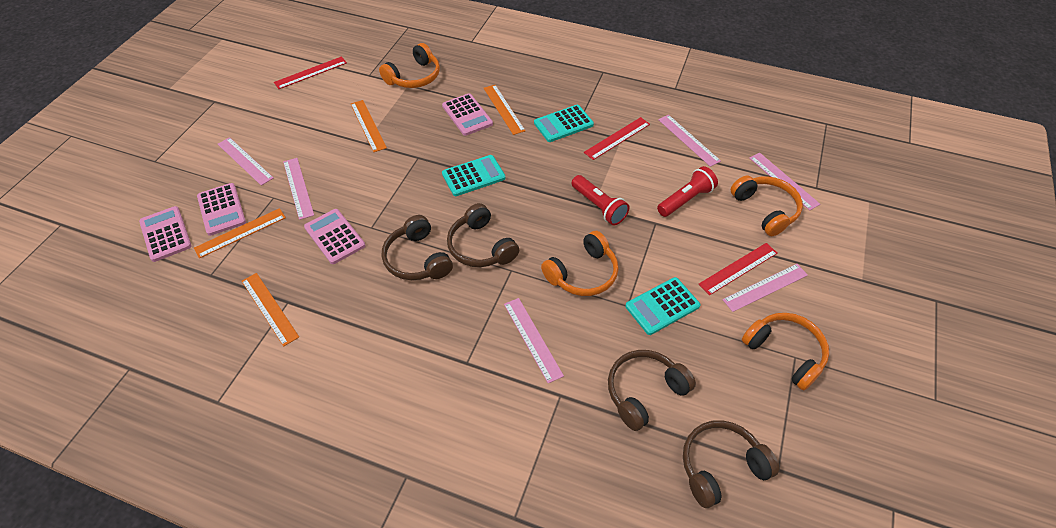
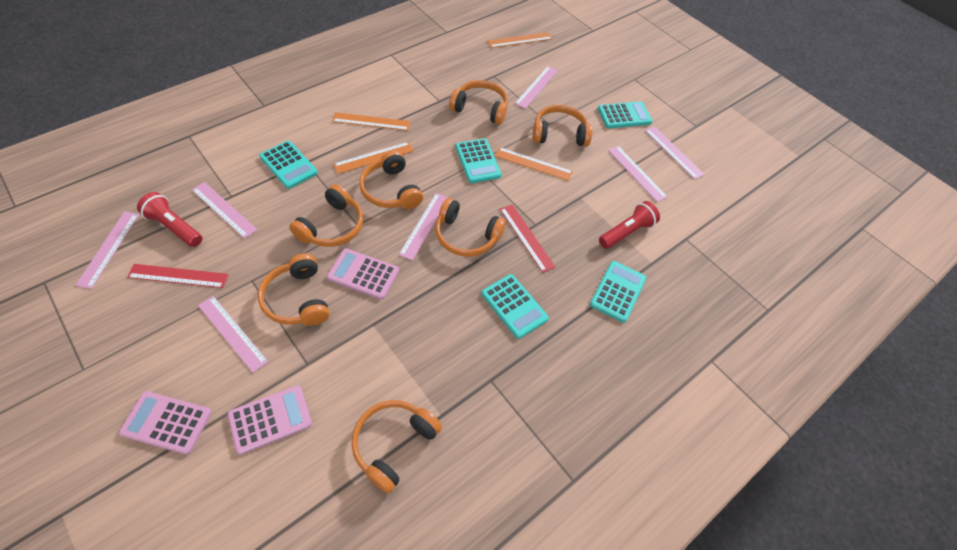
brown headphones: [382,215,453,280] [447,203,519,267] [608,350,696,431] [683,420,780,508] = 4 -> none = 0
orange headphones: [379,43,440,88] [541,231,618,296] [731,175,803,236] [742,313,829,390] = 4 -> [258,254,330,326] [289,184,363,247] [351,400,442,494] [359,150,423,209] [435,198,506,257] [449,80,508,125] [533,105,592,147] = 7
pink calculator: [139,206,192,262] [197,183,246,236] [304,209,365,264] [442,93,493,136] = 4 -> [119,391,212,455] [227,385,312,455] [327,249,399,300] = 3
pink ruler: [218,137,273,186] [283,158,314,220] [504,298,564,384] [658,115,721,167] [722,264,808,312] [749,153,820,210] = 6 -> [75,211,139,289] [192,182,257,239] [198,296,268,373] [399,193,449,260] [515,66,558,109] [608,146,668,202] [645,126,705,179] = 7
red ruler: [274,56,347,89] [584,117,650,160] [699,243,778,295] = 3 -> [127,264,229,288] [500,204,556,273] = 2
turquoise calculator: [442,155,506,196] [534,105,594,142] [625,277,700,335] = 3 -> [259,141,318,189] [455,138,502,183] [481,274,549,339] [590,261,646,323] [598,101,653,128] = 5

